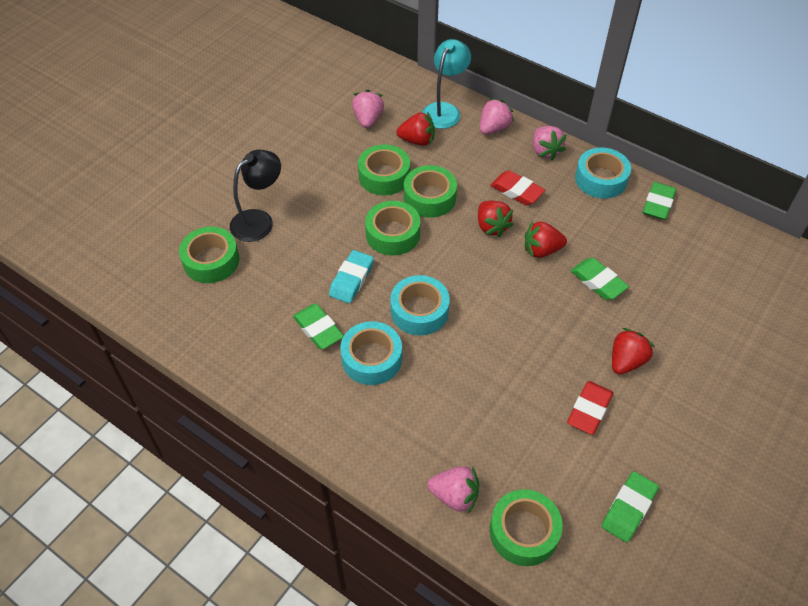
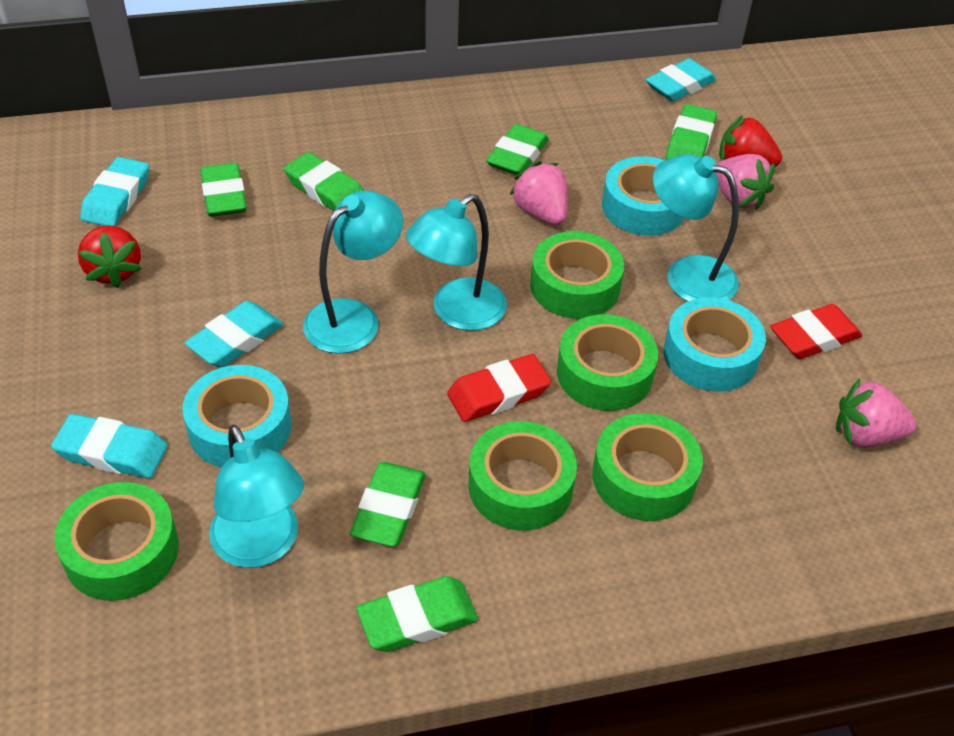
black lamp: [230,150,281,242] = 1 -> none = 0
green eraser: [293,304,344,349] [570,258,629,300] [602,471,659,543] [643,182,676,220] = 4 -> [200,163,247,217] [284,152,363,211] [350,462,426,547] [356,576,478,652] [486,124,549,175] [666,104,717,160] = 6
pink strawberry: [352,90,384,128] [427,466,479,514] [480,98,514,135] [533,126,567,161] = 4 -> [510,161,568,225] [716,154,775,210] [836,378,917,447] = 3
red strawberry: [396,112,435,146] [478,201,514,237] [525,221,567,258] [612,328,655,375] = 4 -> [78,225,142,288] [719,115,782,167] = 2
turquoise eraser: [329,250,374,303] = 1 -> [51,414,168,478] [80,157,149,226] [185,301,283,367] [645,58,716,101] = 4
turquoise lamp: [422,39,471,129] = 1 -> [209,425,304,568] [303,191,403,354] [406,194,507,331] [653,154,739,301] = 4

